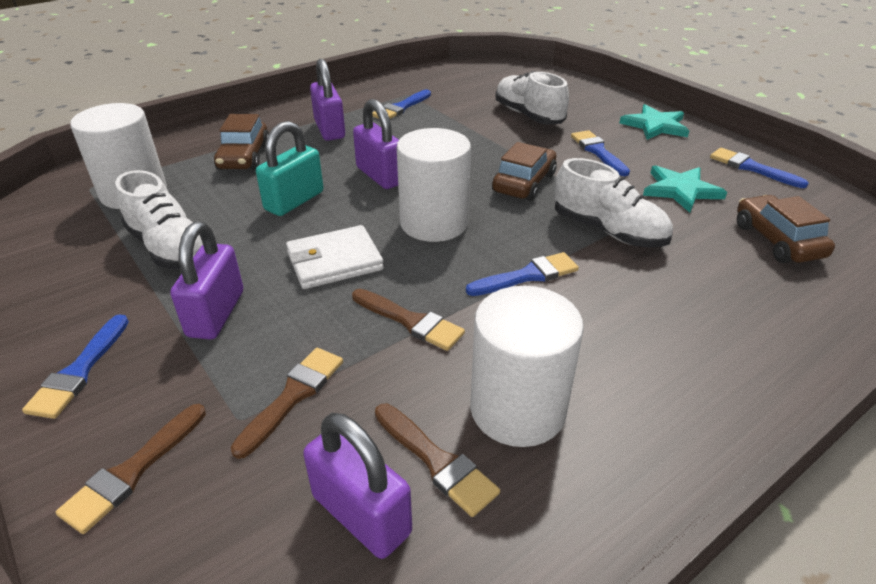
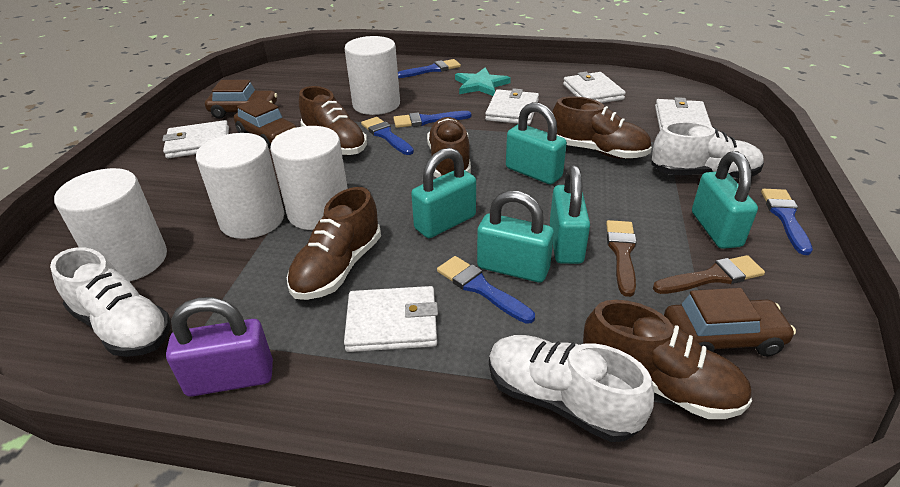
brown brush: [56,404,206,534] [231,348,343,459] [352,289,465,351] [375,404,500,517] = 4 -> [606,220,636,297] [653,255,765,294] = 2
brown shoe: none = 0 -> [287,187,381,300] [299,86,367,155] [427,117,471,178] [552,96,652,159] [583,300,752,419] = 5
purple padlock: [170,222,243,339] [303,413,412,559] [310,59,345,141] [353,99,399,189] = 4 -> [166,297,273,397] = 1
turquoise padlock: [256,121,323,216] = 1 -> [411,148,476,238] [477,191,554,282] [506,102,567,184] [550,165,590,264] [692,151,758,249] = 5
turquoise star: [619,104,689,140] [643,165,727,213] = 2 -> [455,67,511,96] = 1
white cylinder: [70,103,167,209] [397,128,471,242] [470,286,584,447] = 3 -> [54,168,167,282] [196,133,284,239] [270,126,348,230] [344,36,400,115] = 4
white wallet: [286,225,384,289] = 1 -> [162,120,229,158] [344,286,438,352] [485,88,539,125] [563,72,626,103] [655,97,712,130] = 5

